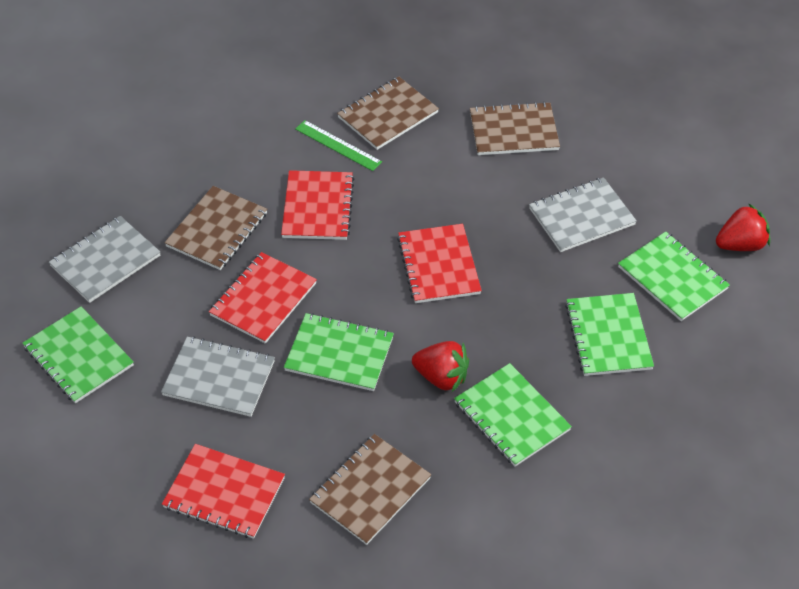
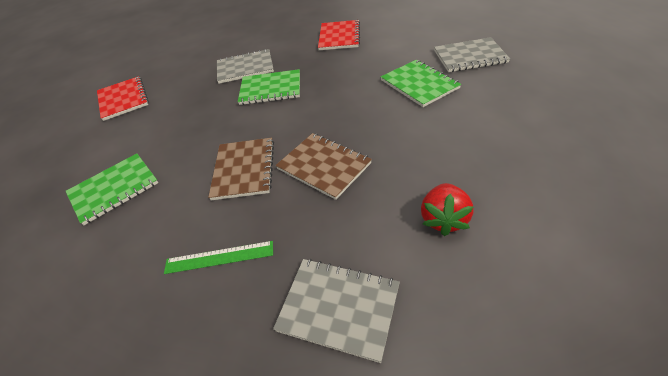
brown notebook: [164,186,267,270] [309,434,432,545] [337,77,439,150] [470,102,560,155] = 4 -> [208,138,274,200] [275,133,372,200] = 2
green notebook: [22,306,134,403] [284,313,394,391] [454,363,572,466] [565,293,654,376] [618,232,730,321] = 5 -> [66,153,158,225] [238,69,300,105] [381,60,461,107] = 3
red notebook: [162,444,285,539] [209,252,317,344] [281,170,354,240] [397,224,482,303] = 4 -> [97,76,149,121] [318,20,360,50] = 2
red strawberry: [412,341,469,392] [716,203,770,251] = 2 -> [421,183,474,236] = 1

